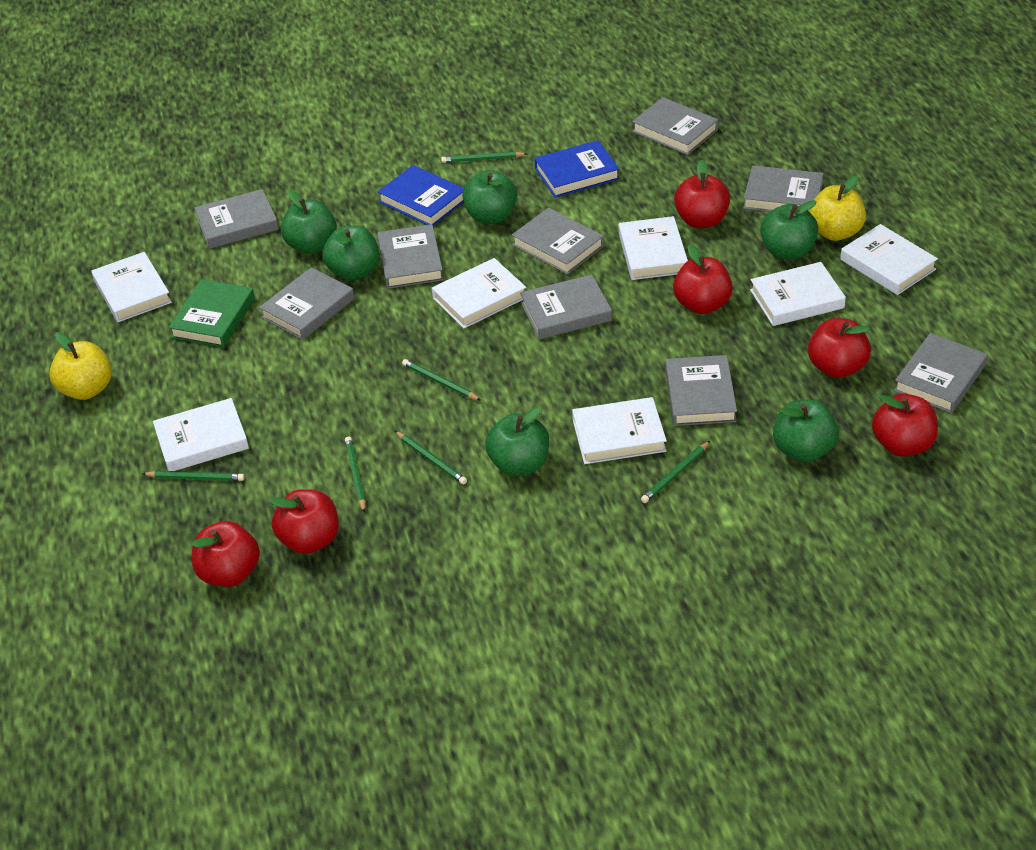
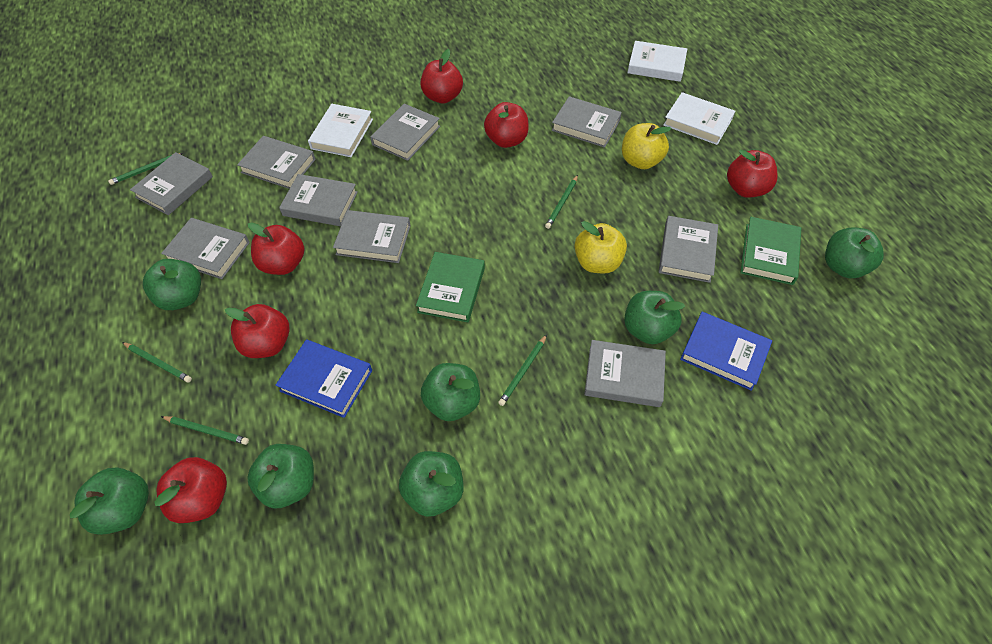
green apple: [281,190,337,254] [323,225,379,281] [462,170,517,224] [485,406,549,476] [760,200,818,260] [773,399,839,462] = 6 -> [70,467,149,535] [143,259,201,310] [247,444,314,508] [399,451,463,517] [421,363,480,421] [624,291,685,344] [825,228,884,278] = 7
green book: [168,279,255,348] = 1 -> [416,252,485,322] [740,217,801,285] = 2
green pencil: [142,471,244,481] [345,436,366,513] [395,431,467,484] [402,359,481,400] [441,152,527,163] [641,441,710,503] = 6 -> [108,153,183,185] [122,342,192,383] [161,416,249,445] [498,334,547,406] [545,175,578,229] = 5
white book: [91,252,172,322] [153,398,249,471] [432,258,526,328] [572,397,667,464] [619,216,688,280] [750,262,846,326] [840,224,938,295] = 7 -> [308,104,373,157] [627,41,687,82] [663,92,735,145] = 3

